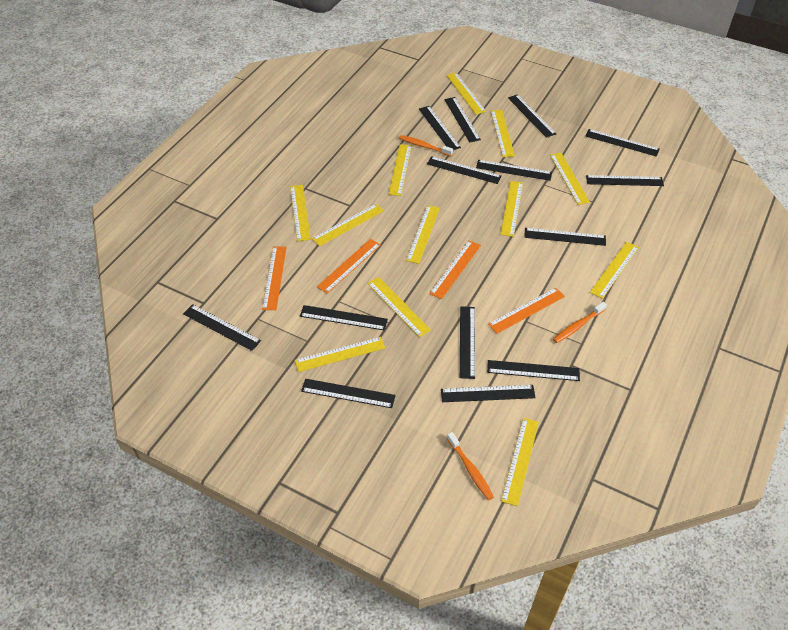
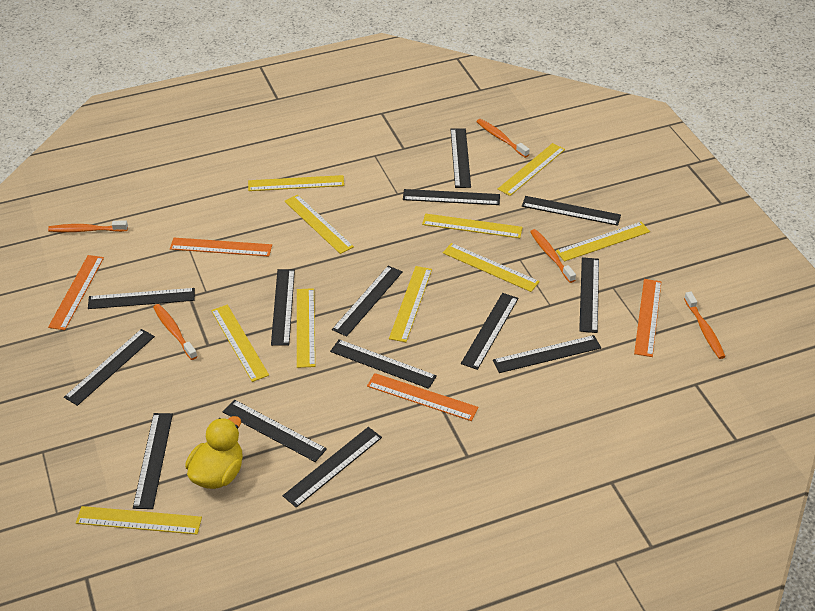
orange toothbrush: [399,135,453,156] [447,432,494,500] [553,302,607,343] = 3 -> [48,221,128,232] [153,304,198,360] [476,119,530,158] [530,229,576,283] [684,292,726,359] = 5
yellow duck: none = 0 -> [185,416,243,489] = 1
yellow ruler: [290,185,311,241] [295,337,385,372] [312,204,384,246] [367,277,431,337] [389,144,412,196] [406,205,440,264] [446,72,486,115] [491,110,515,157] [500,181,523,237] [501,418,539,506] [550,153,590,205] [590,242,639,299] = 12 -> [76,506,202,535] [211,305,269,382] [248,175,344,191] [284,195,354,254] [297,288,315,368] [389,266,432,342] [422,214,523,238] [443,243,540,292] [497,143,565,196] [556,222,650,261] = 10

